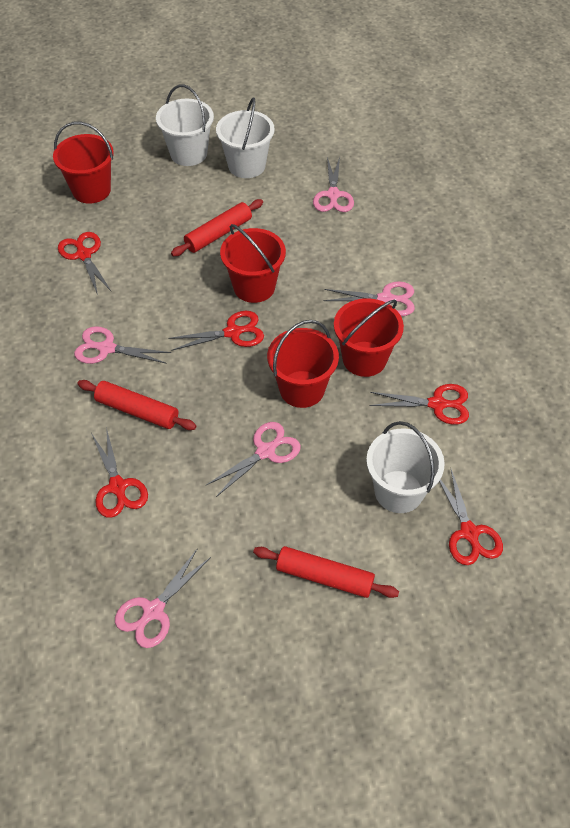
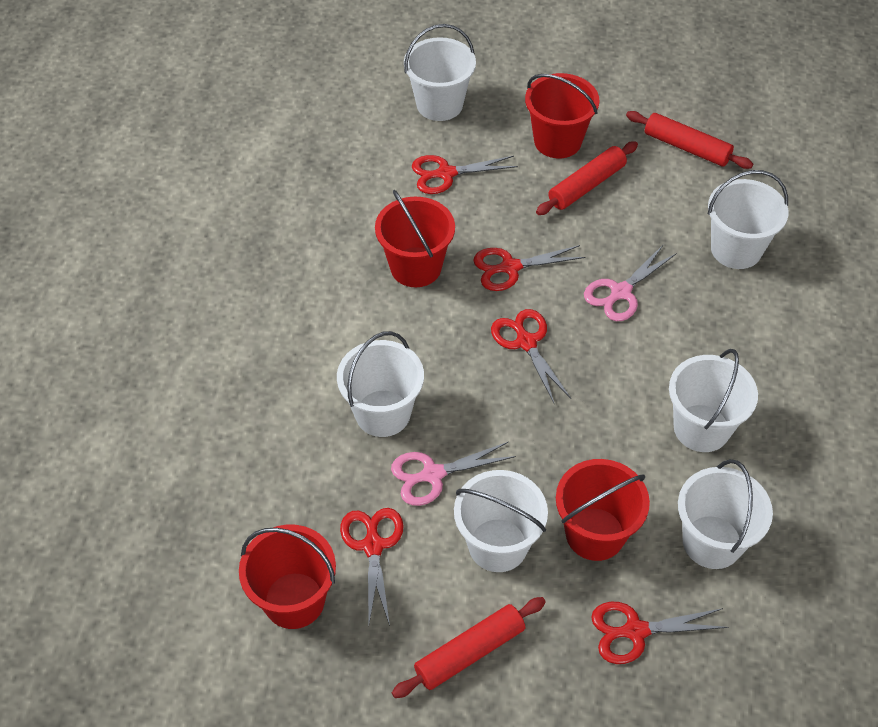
pink scissors: [74,326,171,364] [115,548,211,648] [206,422,301,497] [313,157,354,212] [324,281,415,316] = 5 -> [391,442,516,506] [584,245,677,321] = 2
white bucket: [156,84,214,166] [216,98,274,178] [366,421,445,513] = 3 -> [337,331,424,437] [404,24,476,121] [454,470,548,572] [669,349,758,452] [678,459,773,569] [707,170,788,269] = 6

